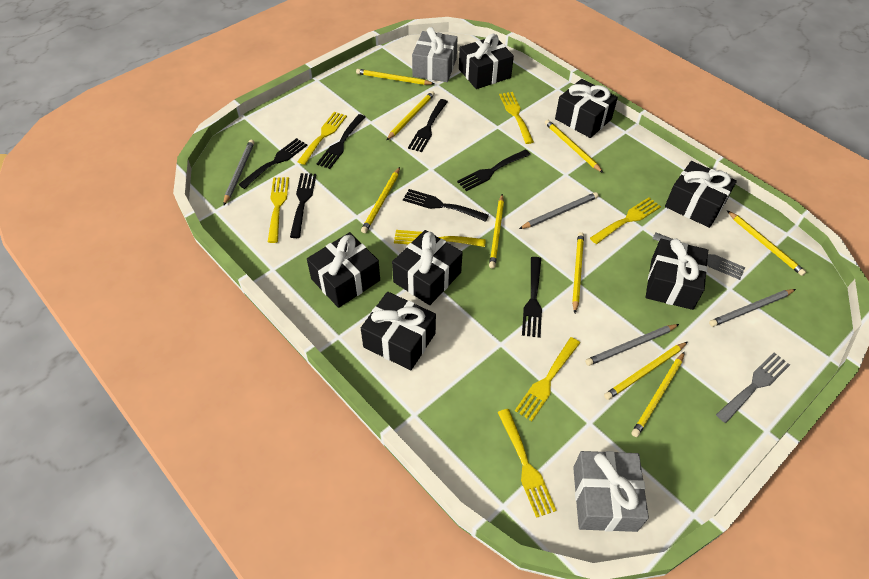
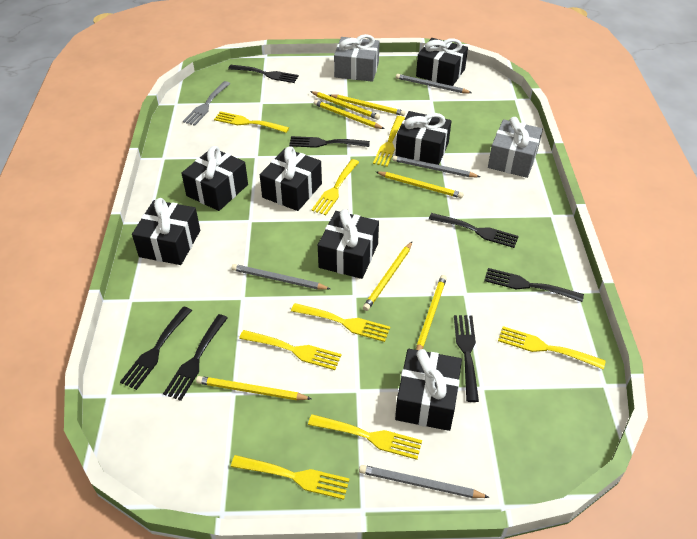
grey fork: [652,233,745,280] [716,353,790,423] = 2 -> [183,81,231,126] = 1
yellow fork: [268,177,289,243] [297,112,347,165] [394,230,486,247] [497,409,557,518] [499,92,534,144] [515,337,580,421] [590,197,661,244] = 7 -> [214,111,289,133] [231,455,350,500] [239,330,342,370] [291,303,390,342] [308,414,422,460] [312,159,359,215] [373,116,405,167] [498,326,606,370] = 8
yellow pencil: [356,69,434,85] [361,167,400,233] [386,91,435,140] [489,194,504,268] [545,120,603,173] [572,232,584,313] [604,342,687,400] [632,351,685,437] [727,210,806,276] = 9 -> [196,376,312,400] [310,91,380,120] [314,100,385,129] [329,94,405,116] [363,242,412,311] [376,171,463,198] [416,275,447,350] = 7

